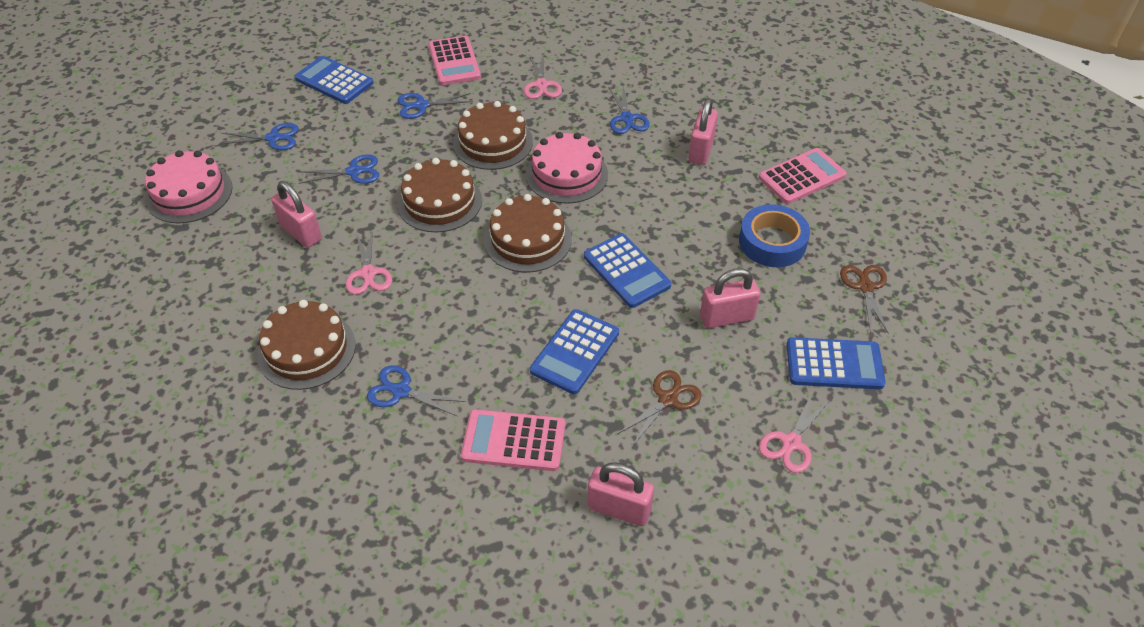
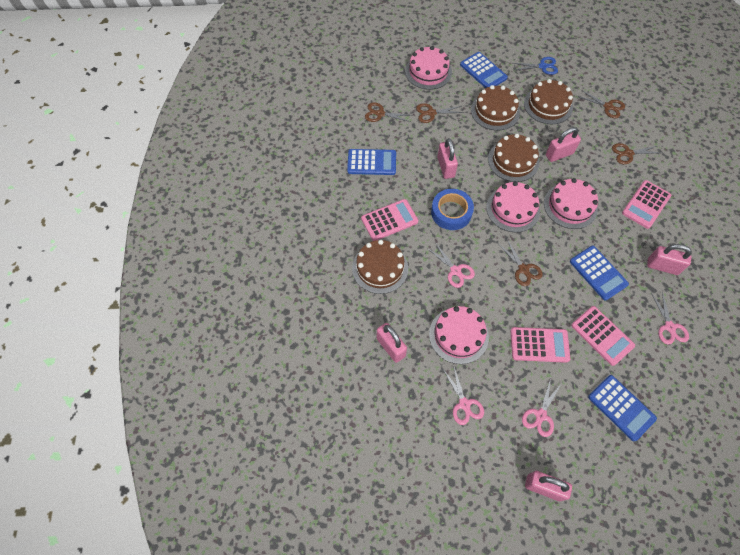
blue scissors: [220,123,299,150] [298,154,379,184] [367,366,466,417] [398,93,473,119] [609,86,650,134] = 5 -> [513,57,558,75] = 1
brown scissors: [617,370,702,447] [840,265,889,334] = 2 -> [365,102,412,122] [416,103,464,123] [499,238,543,286] [577,90,625,118] [612,143,662,164] = 5
pink cake: [145,150,233,223] [526,132,608,204] = 2 -> [405,46,452,90] [429,306,489,364] [486,181,540,232] [544,178,598,229] = 4
pink calculator: [428,36,481,85] [461,409,565,471] [759,148,847,204] = 3 -> [361,199,418,241] [510,327,571,363] [571,306,635,366] [622,180,671,229] = 4
pink padlock: [271,181,322,248] [588,462,654,526] [688,98,718,165] [700,268,760,328] = 4 -> [376,323,407,363] [437,138,458,179] [525,471,572,501] [546,127,581,162] [647,244,692,275] = 5
pink scissors: [346,228,392,295] [524,54,562,99] [759,391,831,473] = 3 -> [427,242,475,288] [443,364,484,425] [522,378,562,437] [651,292,689,344] = 4

